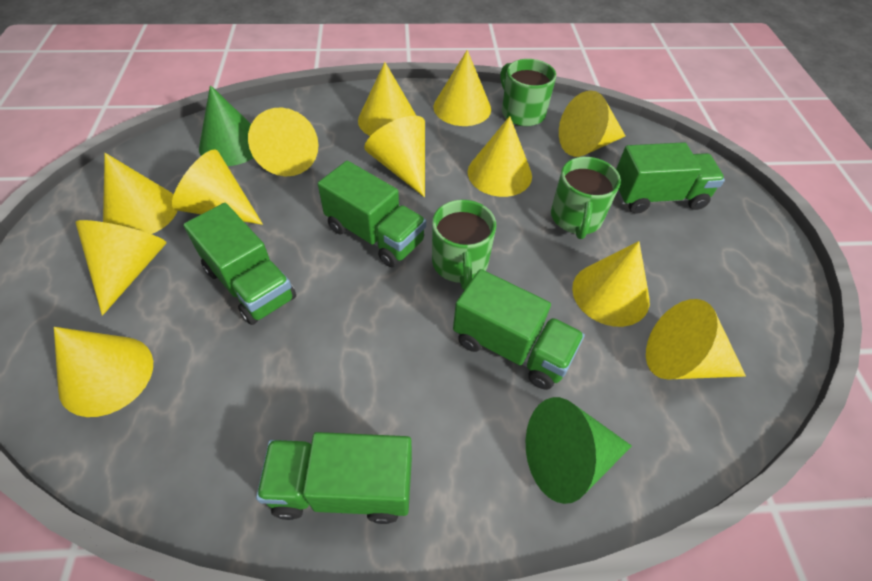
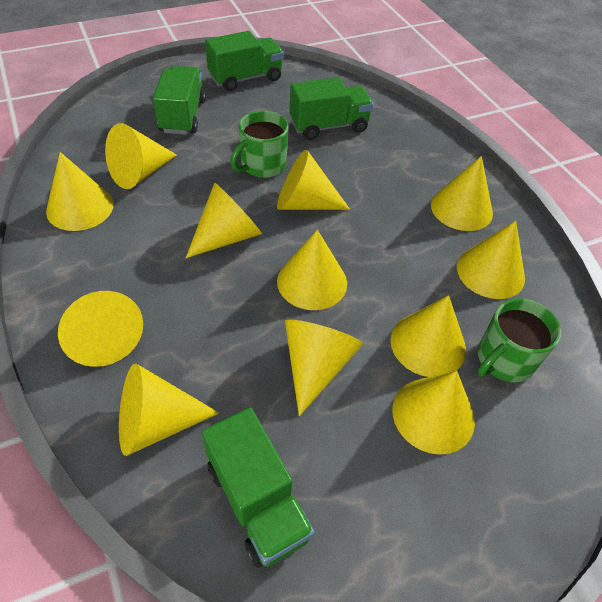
green cone: [199,85,254,166] [526,397,632,504] = 2 -> none = 0
green mug: [432,200,496,290] [500,59,556,126] [551,157,621,239] = 3 -> [230,111,289,178] [477,298,561,382] = 2
green truck: [183,203,296,325] [256,432,412,524] [318,161,426,267] [453,269,585,390] [616,142,725,214] = 5 -> [153,66,206,135] [202,408,314,568] [205,31,284,91] [289,77,373,140] = 4

